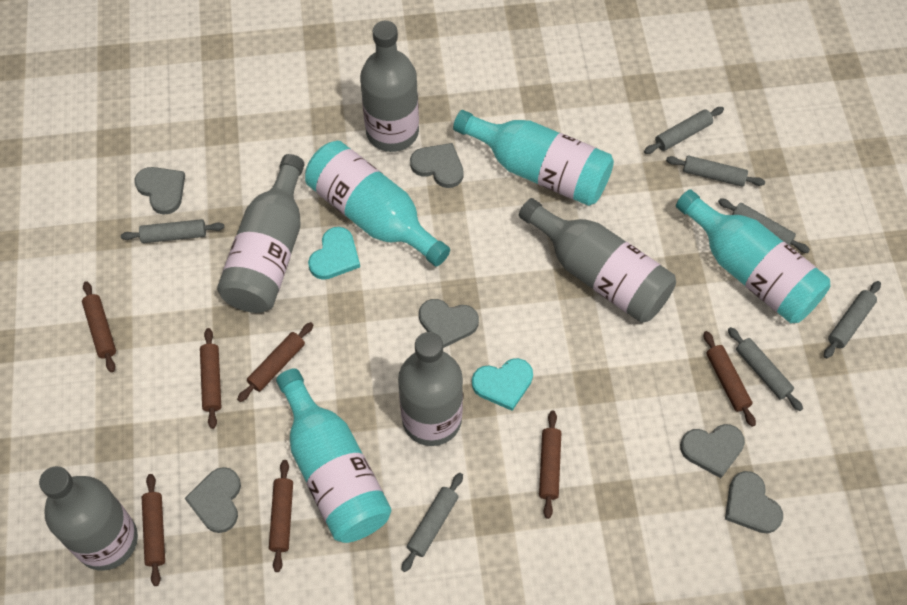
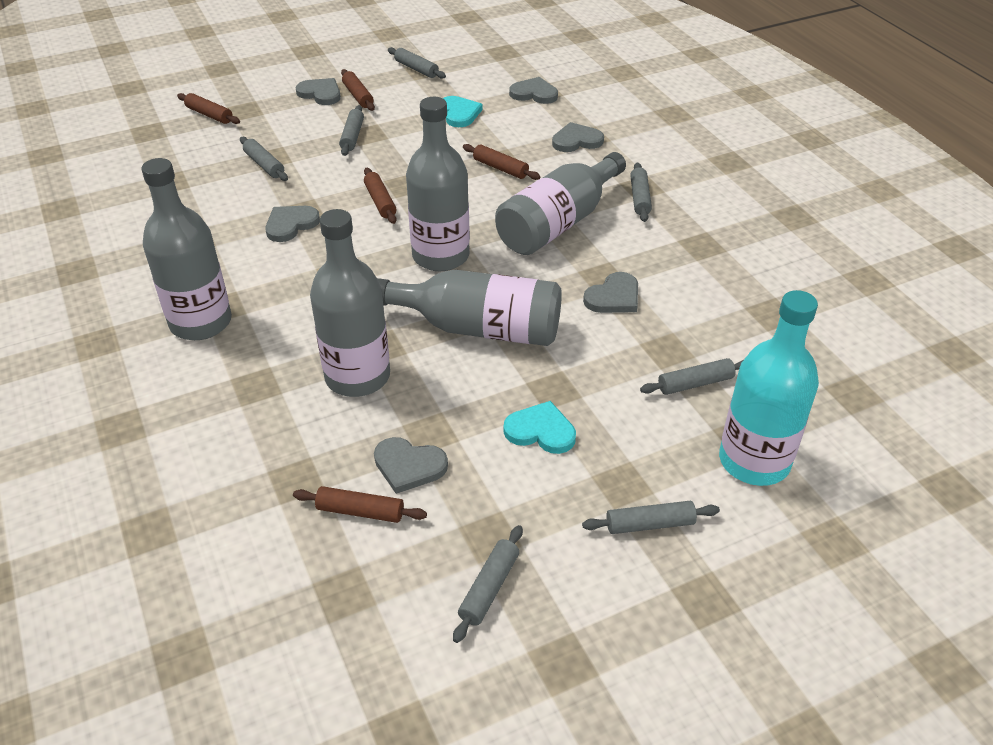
brown rolling pin: [82,281,116,372] [142,474,165,586] [200,328,221,429] [237,322,313,402] [269,460,293,572] [539,411,561,519] [704,331,756,427] = 7 -> [177,93,240,124] [293,486,427,523] [341,69,375,111] [364,168,397,224] [463,144,540,180] = 5
turquoise bottle: [276,368,392,543] [305,141,450,267] [453,110,614,206] [676,189,830,323] = 4 -> [719,290,819,486] = 1

